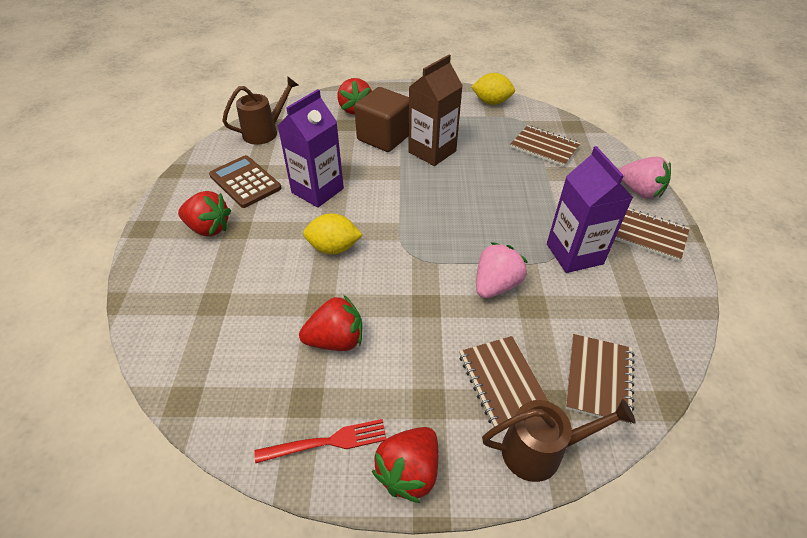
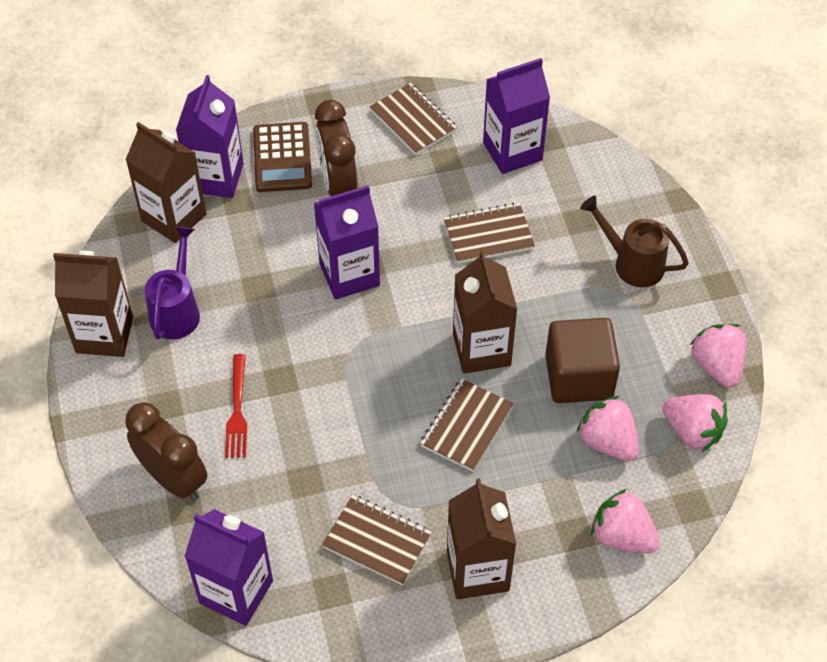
brown carton: [408,55,463,166] = 1 -> [53,251,133,357] [126,122,206,243] [447,478,516,599] [453,250,517,374] = 4
brown clock: none = 0 -> [125,402,207,501] [315,100,357,196] = 2
brown watering can: [222,76,299,145] [482,399,636,482] = 2 -> [580,196,689,287] = 1
pink strawberry: [476,242,527,298] [619,157,671,199] = 2 -> [576,396,639,461] [591,489,660,553] [662,394,728,452] [690,324,747,388] = 4
purple carton: [278,89,344,208] [547,146,633,273] = 2 -> [176,75,244,198] [184,509,273,626] [314,185,380,300] [483,58,550,174] = 4
purple watering can: none = 0 -> [145,226,200,339] = 1
red strawberry: [178,191,231,236] [299,295,362,351] [337,78,372,114] [372,427,439,503] = 4 -> none = 0
yellow lemon: [303,213,362,255] [471,73,515,105] = 2 -> none = 0

